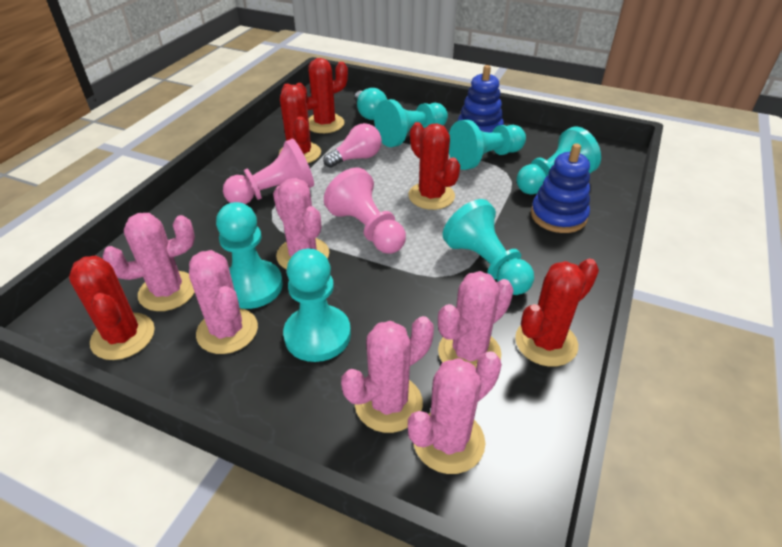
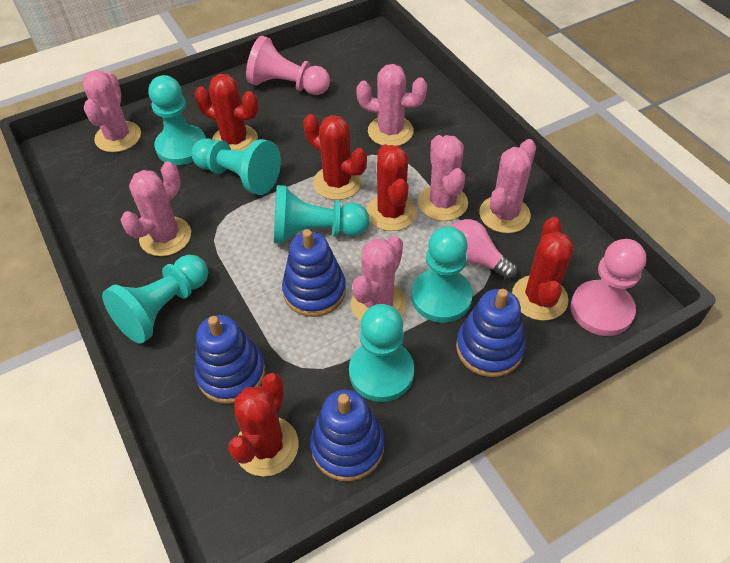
blue stacking toy: [458,65,504,133] [531,143,590,233] = 2 -> [195,315,265,404] [282,229,346,317] [310,390,384,481] [456,289,525,377] = 4
turquoise light bulb: [355,88,387,120] = 1 -> none = 0

